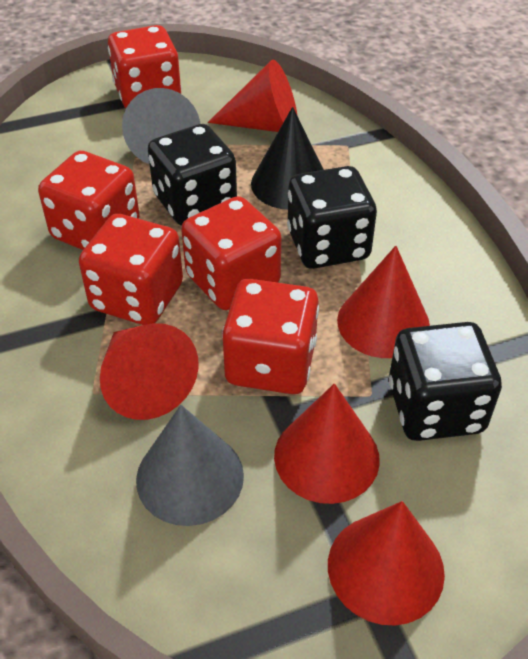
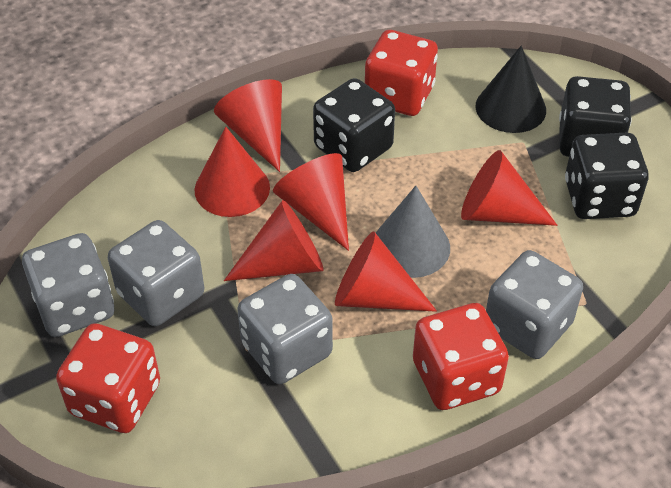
grey cone: [122,88,201,164] [136,405,244,526] = 2 -> [376,186,450,278] = 1
grey dice: none = 0 -> [22,233,114,337] [108,220,204,326] [237,274,333,384] [486,250,583,359] = 4
red cone: [100,323,199,420] [208,60,297,132] [274,383,380,504] [328,501,445,626] [337,246,430,358] = 5 -> [195,127,270,217] [214,79,282,172] [224,200,324,281] [273,153,349,251] [335,231,437,312] [461,150,557,226] = 6
red dice: [38,151,140,250] [79,214,183,325] [108,25,181,108] [181,196,281,310] [222,279,319,394] = 5 -> [56,323,160,433] [365,30,438,116] [413,303,509,410] = 3

